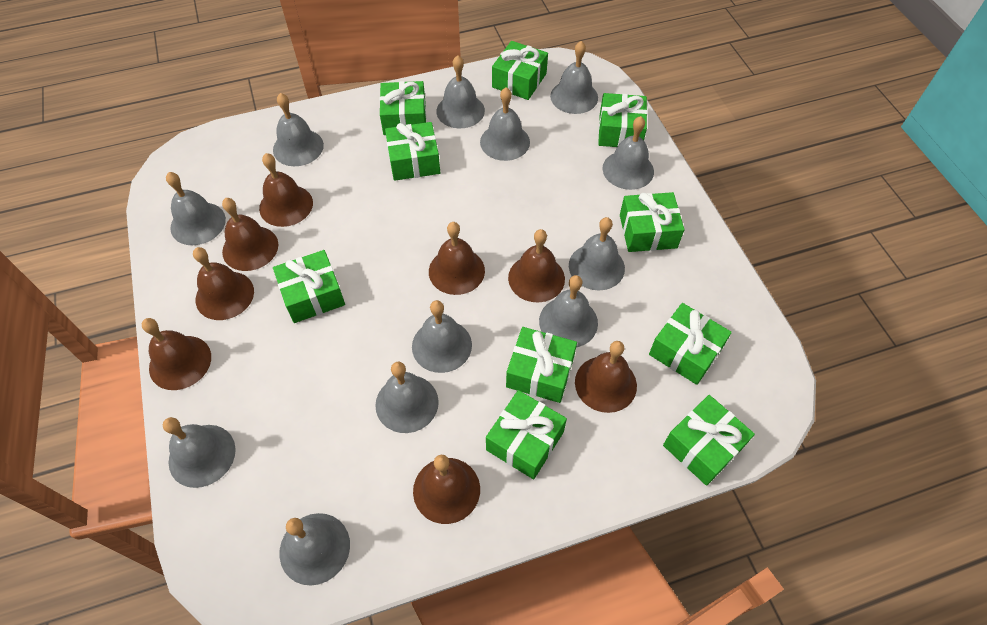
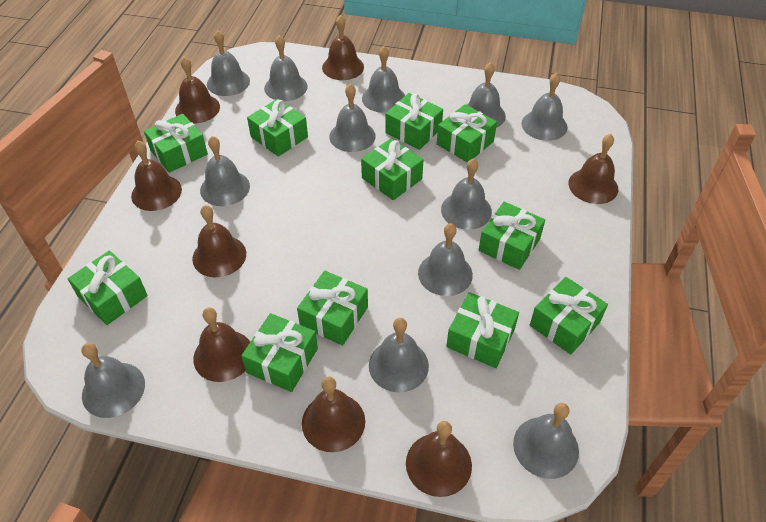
green gift: [273,250,345,323] [380,81,426,135] [385,122,440,181] [486,390,567,479] [492,41,548,100] [506,327,577,403] [598,93,647,147] [620,192,684,252] [649,303,732,385] [663,395,755,486] = 10 -> [68,250,148,325] [144,114,208,173] [241,313,318,392] [247,99,308,157] [297,271,368,346] [361,138,423,200] [385,93,443,150] [437,104,497,163] [446,292,519,368] [479,202,545,270] [530,277,608,354] = 11

